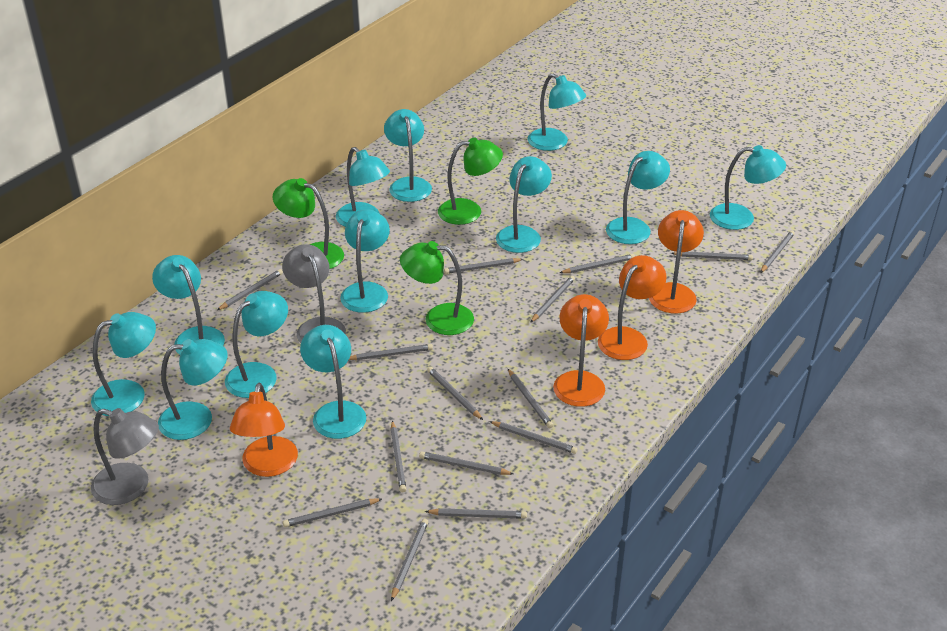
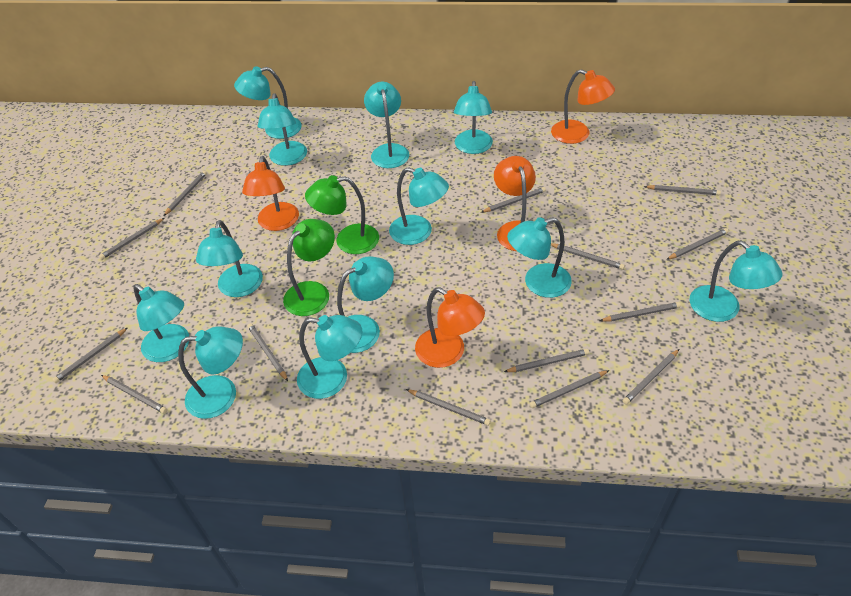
green lamp: [273,178,344,269] [400,241,474,335] [438,137,503,225] = 3 -> [283,219,335,316] [305,175,379,254] = 2
grey lamp: [91,408,159,505] [282,244,346,343] = 2 -> none = 0
grey pencil: [217,269,283,310] [283,498,382,527] [349,344,433,360] [391,420,406,492] [391,519,428,601] [419,452,514,475] [425,508,527,519] [427,367,483,420] [444,258,523,274] [489,421,578,454] [508,369,554,428] [530,276,575,323] [560,254,635,273] [671,252,753,260] [760,230,795,273] = 15 -> [52,328,127,383] [99,218,164,260] [101,375,167,414] [164,171,207,216] [248,323,288,381] [406,389,491,426] [482,187,546,212] [504,349,589,372] [530,370,609,408] [551,243,625,270] [600,302,681,322] [623,349,679,405] [644,185,721,195] [666,228,729,260] = 14

